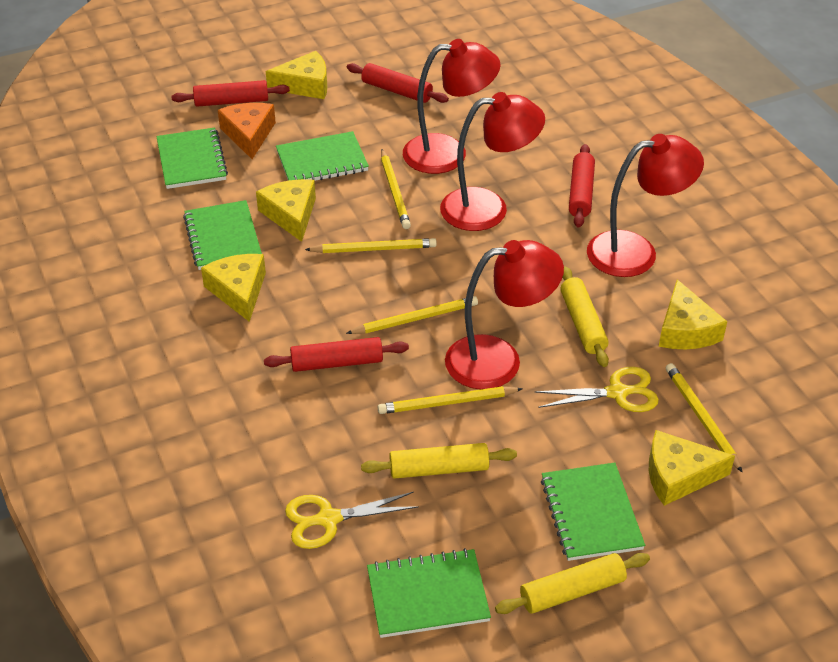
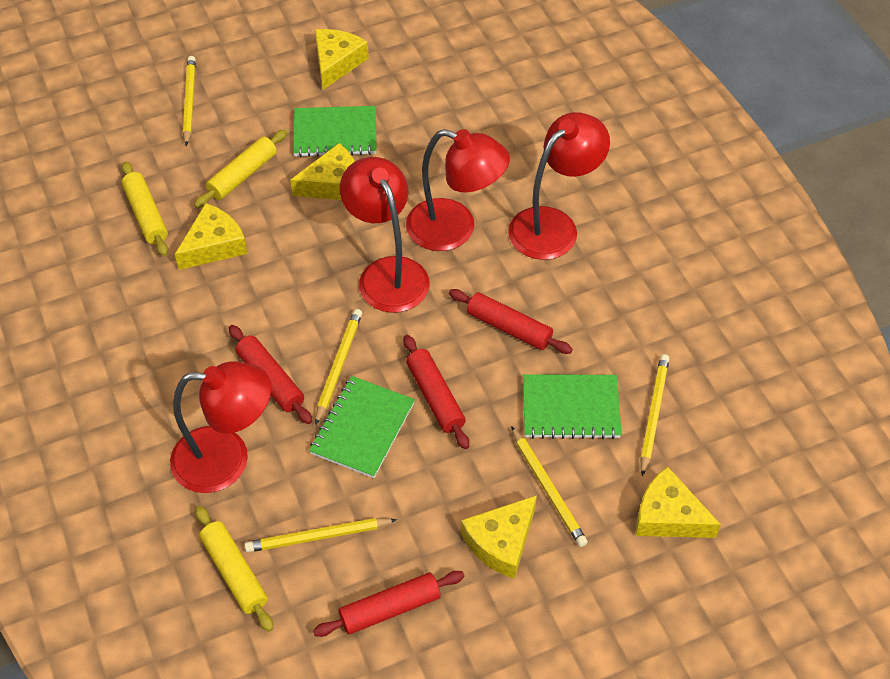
green notebook: [156,127,228,189] [183,200,262,270] [276,131,369,181] [367,548,491,638] [541,463,645,561] = 5 -> [293,106,377,157] [309,376,415,478] [523,374,622,439] = 3
orange cheese: [218,103,276,159] = 1 -> none = 0
yellow scissors: [285,492,419,549] [534,367,659,412] = 2 -> none = 0

